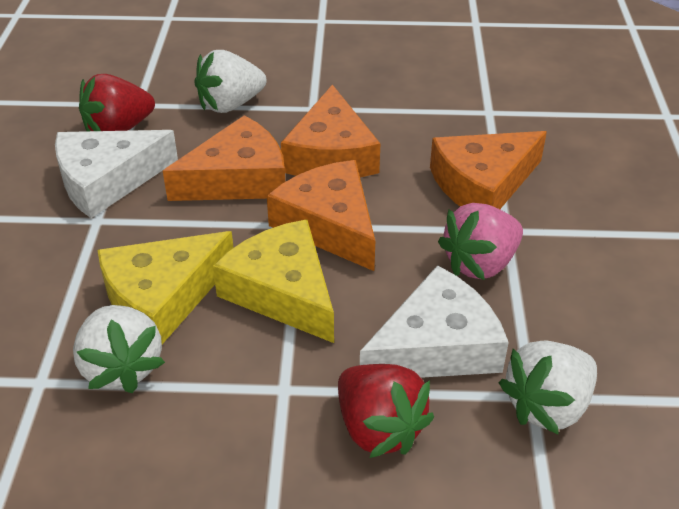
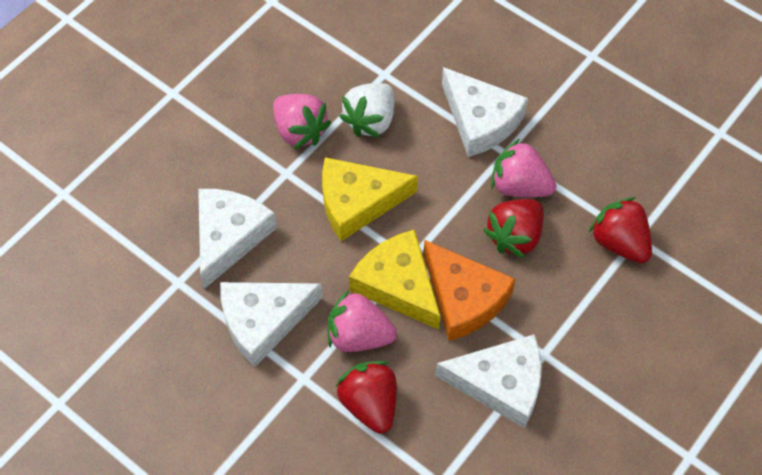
orange cheese: [163,115,285,201] [267,160,375,271] [281,85,381,177] [430,131,547,209] = 4 -> [424,240,516,341] = 1
pink strawberry: [438,203,523,280] = 1 -> [273,94,331,149] [328,290,397,352] [491,139,556,197] = 3
red strawberry: [79,74,155,131] [338,364,434,458] = 2 -> [336,361,397,434] [483,199,543,258] [588,197,652,263] = 3
white cheese: [55,130,178,218] [360,265,509,378] = 2 -> [198,189,277,289] [220,282,323,367] [436,334,542,428] [442,67,528,157] = 4
white strawberry: [73,305,165,393] [195,50,267,113] [499,341,597,435] = 3 -> [339,83,395,138] = 1

